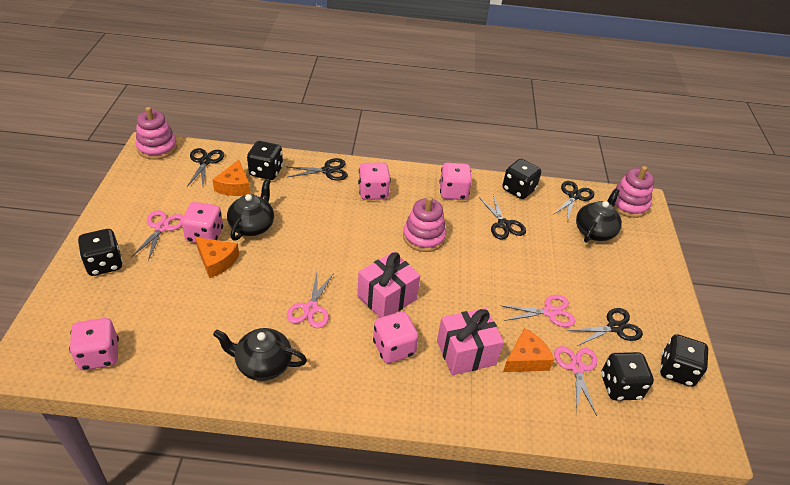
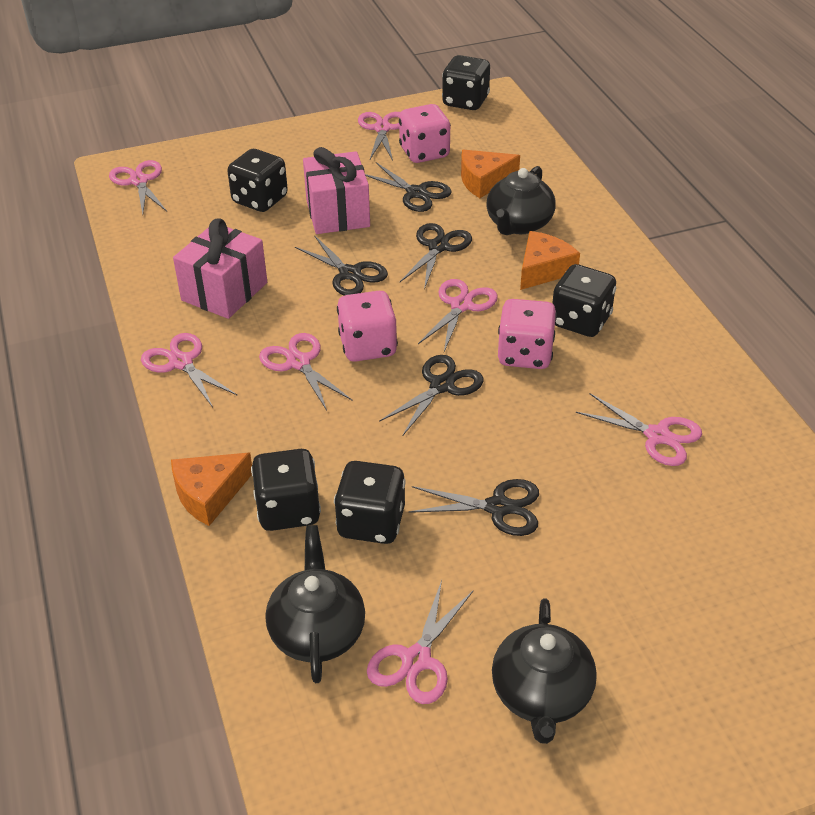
pink dice: [69,318,119,370] [181,202,223,243] [358,163,391,200] [373,312,418,363] [439,163,472,200] = 5 -> [337,291,398,362] [399,104,451,163] [498,299,557,369] = 3
pink scissors: [131,210,183,261] [287,272,334,328] [500,295,575,327] [554,346,597,416] = 4 -> [109,160,167,214] [141,333,238,408] [259,333,353,410] [358,112,400,161] [367,580,474,704] [418,279,498,352] [576,393,702,466] = 7
pink stacking toy: [136,107,177,159] [403,196,446,252] [612,166,654,218] = 3 -> none = 0

